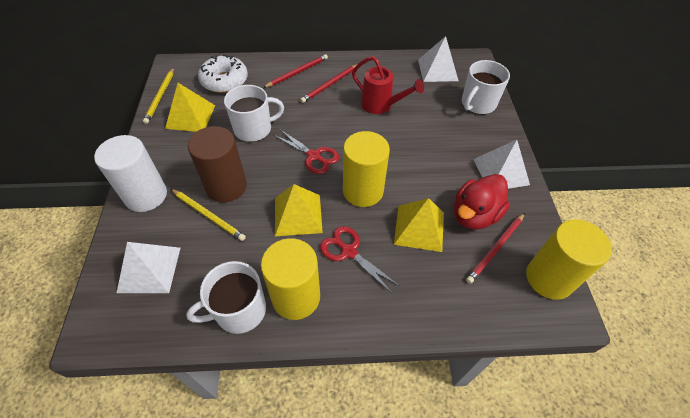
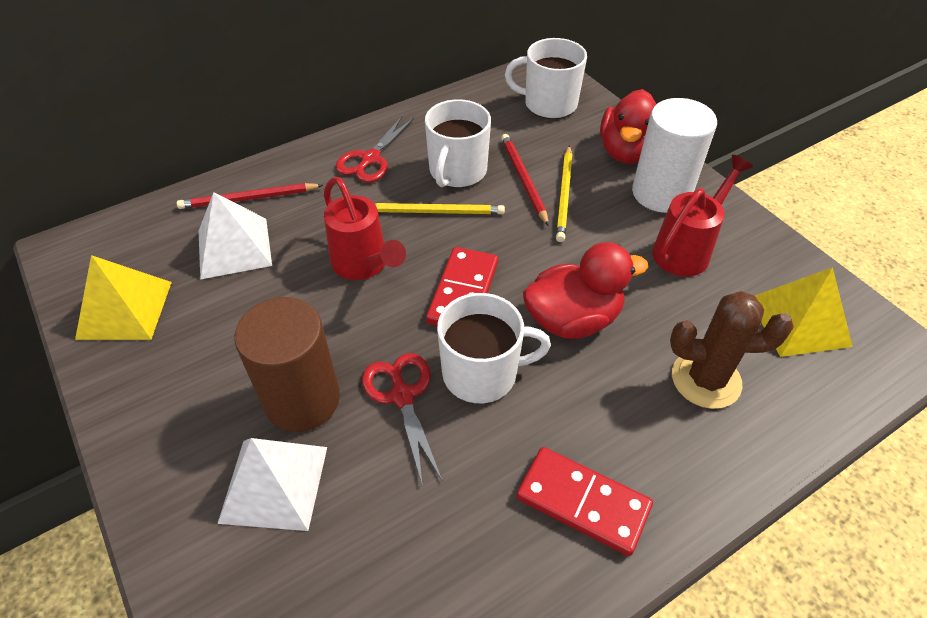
brown cactus: none = 0 -> [670,291,794,409] = 1
red domino: none = 0 -> [426,247,498,326] [516,447,653,556] = 2
red duck: [454,174,510,230] = 1 -> [523,242,648,339] [600,89,656,164] = 2
red pencil: [263,54,328,88] [300,65,356,103] [466,213,525,284] = 3 -> [177,183,323,209] [501,134,549,226] = 2
red watering can: [352,56,424,114] = 1 -> [324,177,406,280] [652,155,754,277] = 2
white donut: [198,55,248,93] = 1 -> none = 0
white pyramid: [117,242,180,293] [418,36,458,82] [473,140,530,189] = 3 -> [199,192,272,280] [217,438,327,531] = 2
yellow cylinder: [261,238,320,320] [343,131,390,207] [526,220,612,300] = 3 -> none = 0
yellow pyramid: [165,83,215,132] [275,184,323,236] [394,198,444,252] = 3 -> [75,255,172,340] [754,267,853,357] = 2

